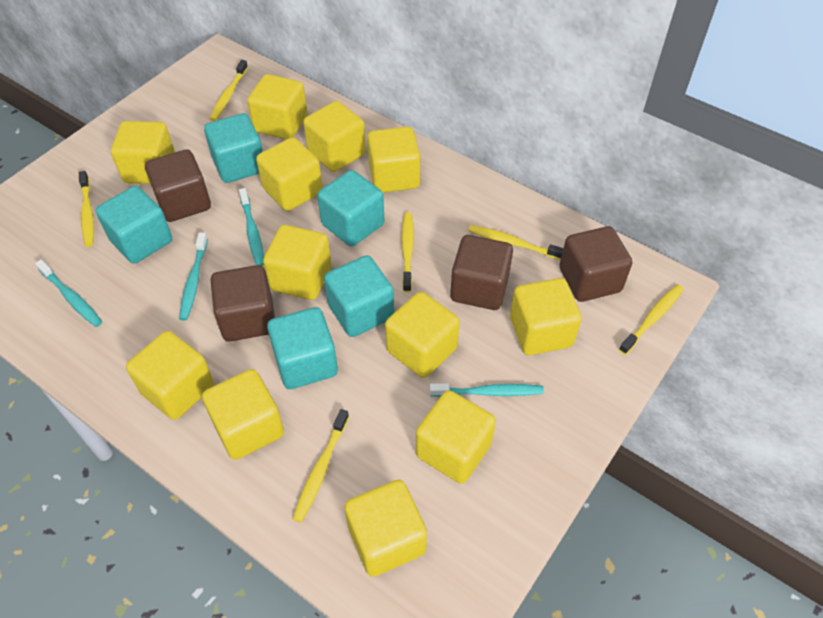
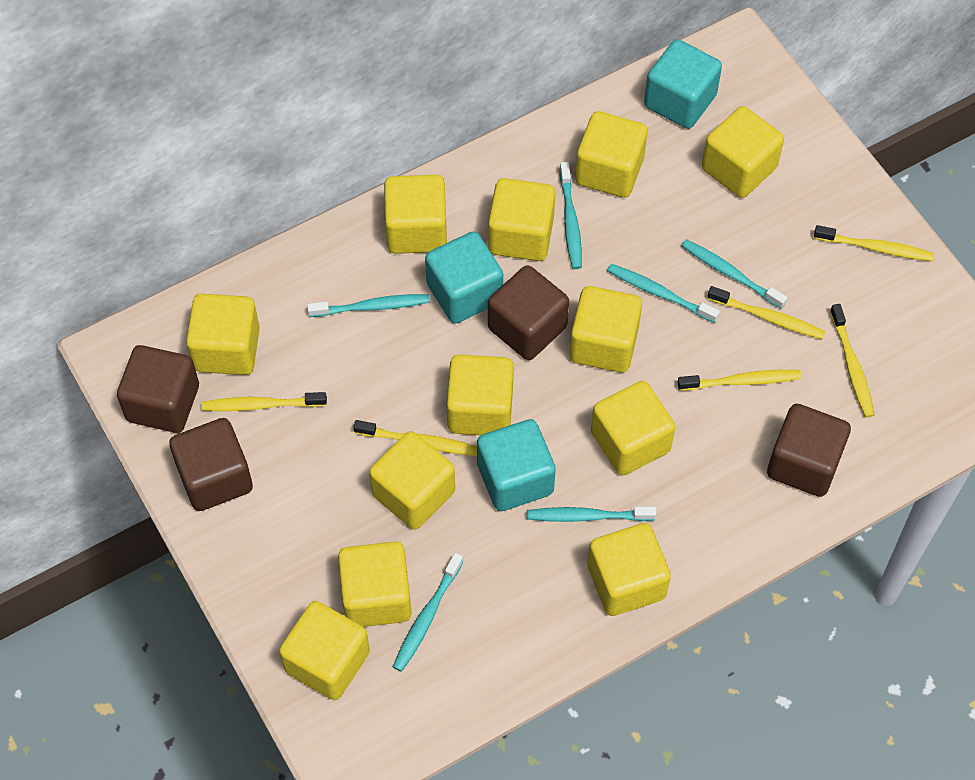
turquoise cube: [96,186,172,264] [204,113,263,183] [267,307,338,389] [317,170,384,246] [324,255,394,337] = 5 -> [425,232,503,324] [477,419,556,511] [644,39,722,129] = 3
turquoise toothbrush: [35,260,102,327] [179,232,208,321] [239,188,264,266] [430,383,544,397] = 4 -> [307,294,430,317] [393,553,464,672] [527,507,656,522] [560,162,582,269] [607,264,720,323] [681,239,787,309] = 6

